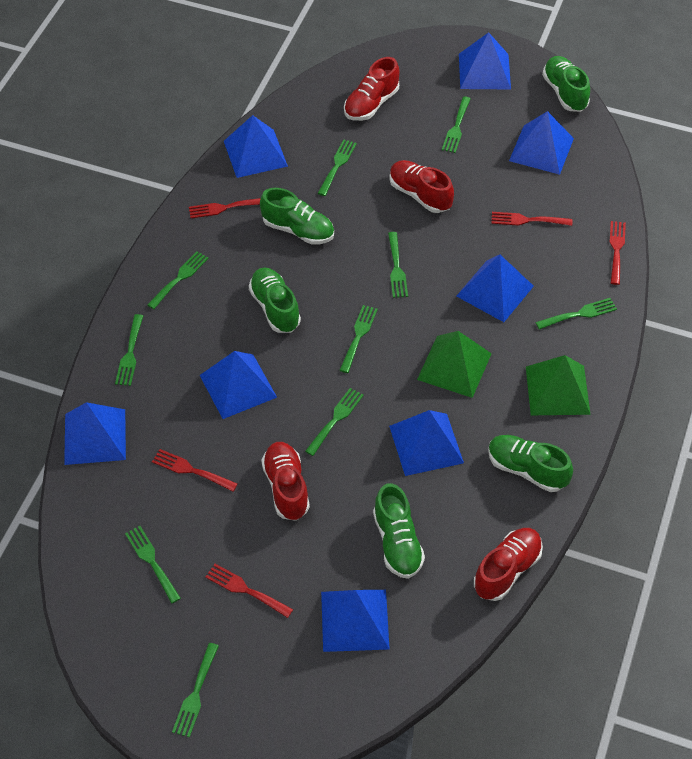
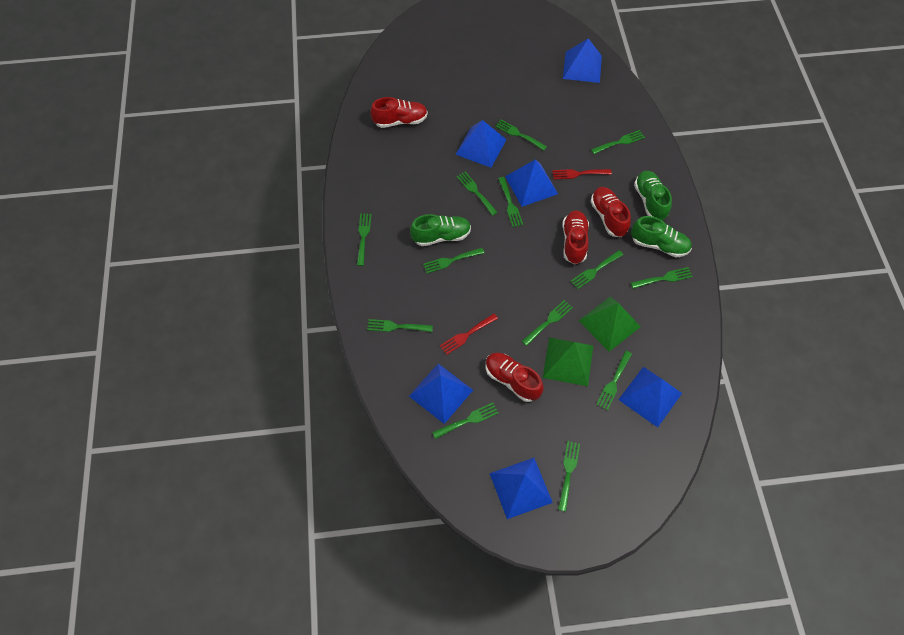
blue pyramid: [64,402,126,465] [200,351,277,419] [224,115,288,178] [321,590,390,652] [389,410,464,476] [457,254,534,322] [459,32,511,89] [509,111,574,175] = 8 -> [409,364,473,424] [455,120,507,168] [489,458,553,519] [505,159,558,207] [563,38,602,83] [618,367,682,427] = 6
green fork: [115,314,143,386] [125,526,181,603] [147,251,209,309] [172,643,219,737] [305,388,364,456] [318,139,357,196] [339,305,378,373] [388,232,408,298] [442,96,471,153] [535,298,617,329] = 10 -> [357,213,371,266] [367,319,433,332] [423,248,484,273] [432,403,499,439] [457,171,498,216] [495,120,547,151] [498,177,523,227] [522,300,573,346] [558,441,580,512] [570,250,623,289] [591,130,645,154] [596,351,632,410] [631,267,693,289] = 13
green shoe: [249,268,301,333] [260,188,334,245] [373,483,425,579] [488,435,573,492] [542,56,590,112] = 5 -> [410,214,471,246] [631,216,692,258] [634,171,672,220] = 3
red fork: [152,449,238,492] [189,198,261,218] [205,564,293,618] [491,212,572,226] [610,221,626,285] = 5 -> [440,314,498,355] [552,169,612,180] = 2

